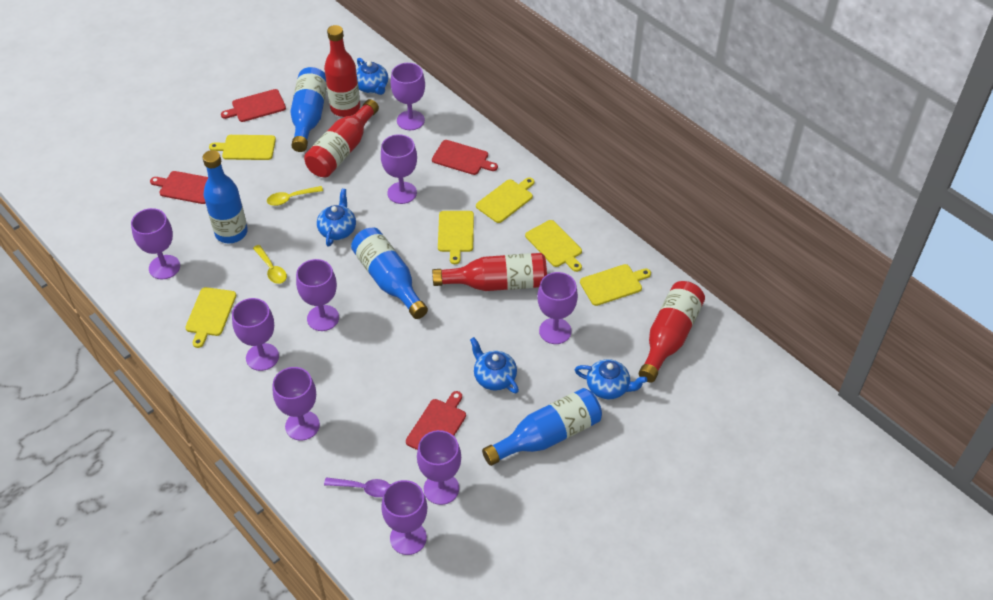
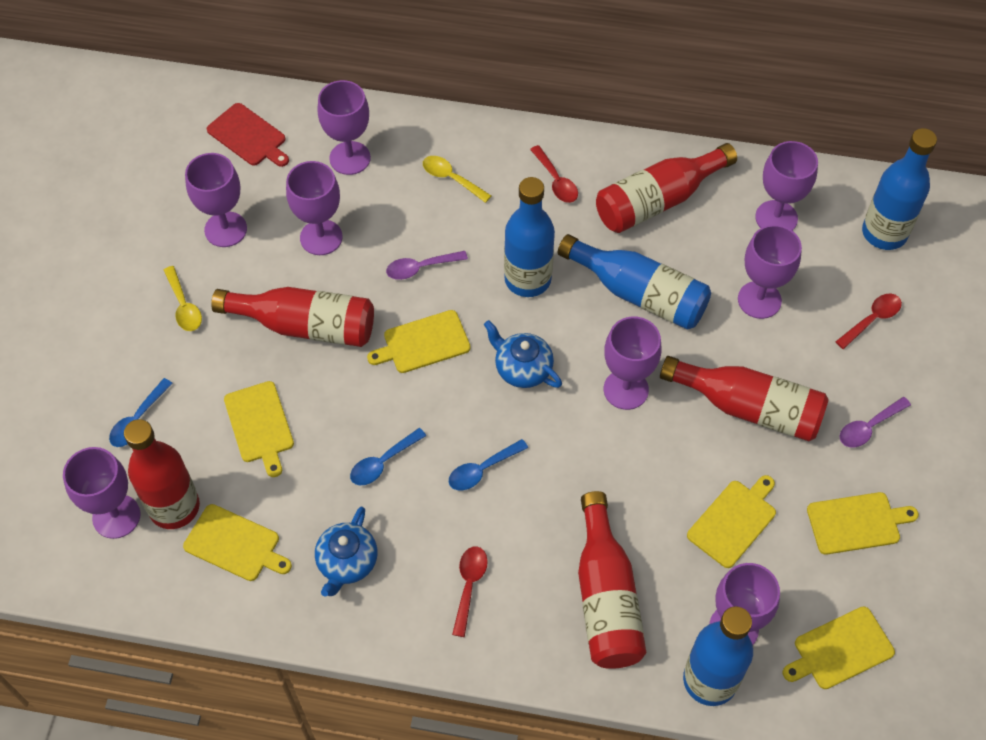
blue spoon: none = 0 -> [109,378,173,447] [350,428,426,485] [449,439,528,491] = 3
blue teapot: [317,189,356,247] [356,58,388,95] [470,337,519,393] [575,359,647,399] = 4 -> [315,506,377,597] [484,320,562,388] = 2
purple goblet: [131,208,180,279] [232,298,279,371] [273,367,320,441] [296,259,339,331] [381,134,417,204] [381,480,427,555] [391,63,425,130] [417,430,461,505] [537,272,578,344] = 9 -> [63,447,140,539] [185,153,247,247] [286,161,343,255] [317,80,371,175] [604,316,662,410] [709,563,780,646] [738,225,802,319] [755,141,818,231] = 8
purple spoon: [324,477,390,497] = 1 -> [386,251,468,280] [840,397,911,447] = 2
red bottle: [304,99,379,177] [324,25,360,117] [432,253,547,291] [639,281,705,382] = 4 -> [124,419,200,529] [211,287,374,347] [578,491,646,669] [596,143,737,233] [660,356,829,441] = 5
red cutting board: [150,171,208,204] [221,89,286,122] [406,391,466,450] [432,140,498,175] = 4 -> [207,103,289,167] = 1
red spoon: none = 0 -> [452,546,488,637] [530,145,578,203] [836,294,902,349] = 3

